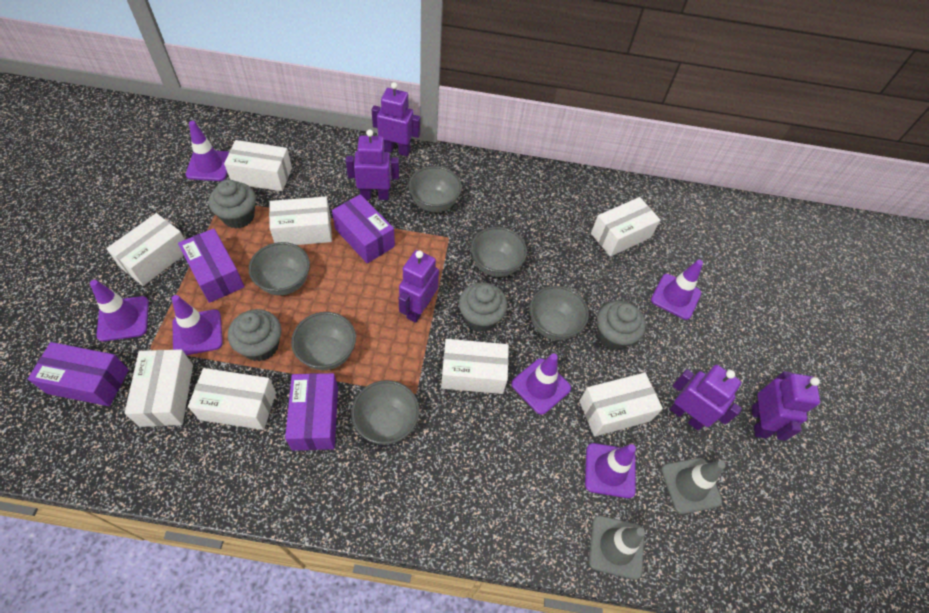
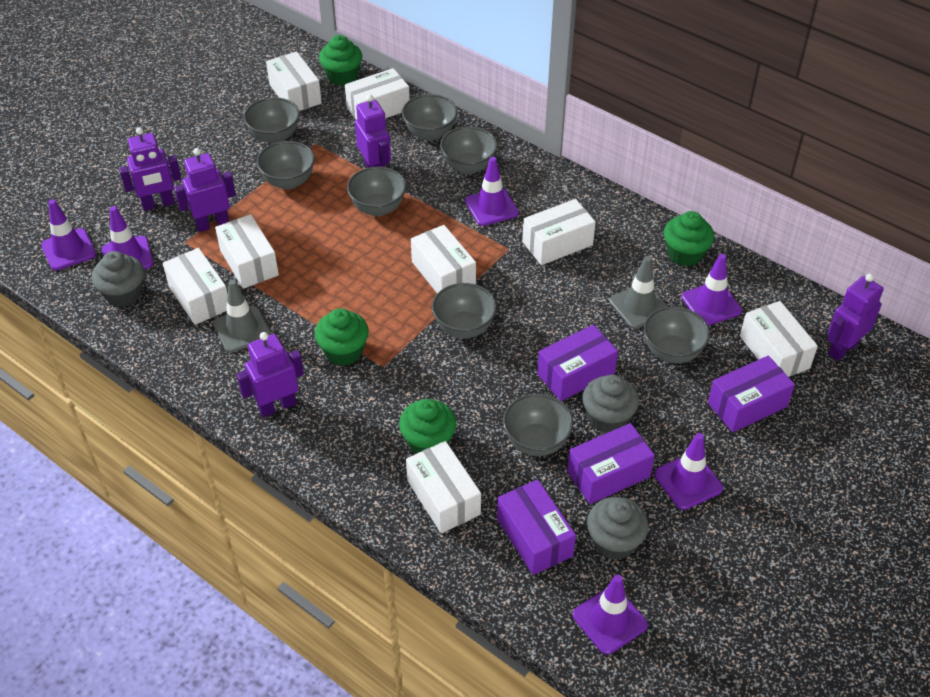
green cupcake: none = 0 -> [315,308,369,366] [319,35,362,86] [399,399,456,454] [664,211,714,267] = 4
grey bowl: [249,242,310,295] [291,312,356,370] [351,380,419,445] [408,166,462,212] [471,227,527,277] [529,286,589,340] = 6 -> [243,97,300,144] [256,141,315,190] [347,167,406,216] [402,94,457,141] [432,283,497,339] [440,126,497,174] [503,394,573,456] [643,306,710,363] = 8
grey cupcake: [209,179,256,229] [228,309,281,361] [459,282,508,332] [597,301,646,350] = 4 -> [91,251,144,307] [582,375,639,433] [587,497,648,560] = 3

